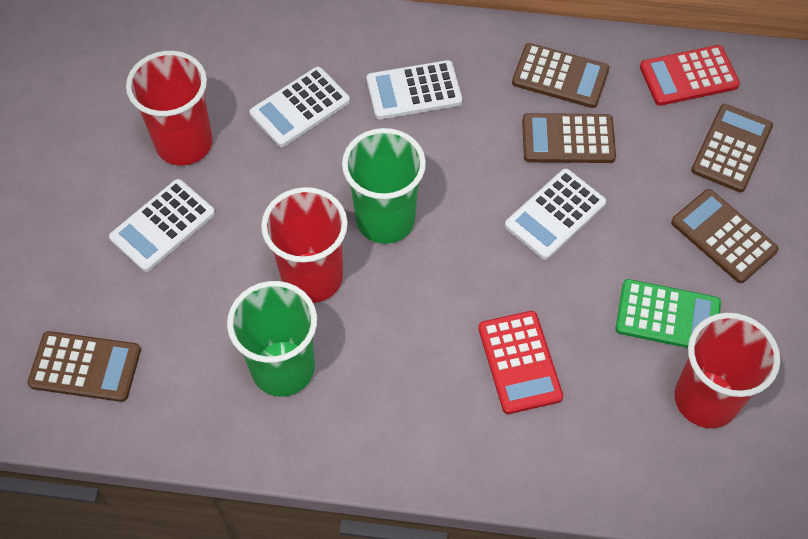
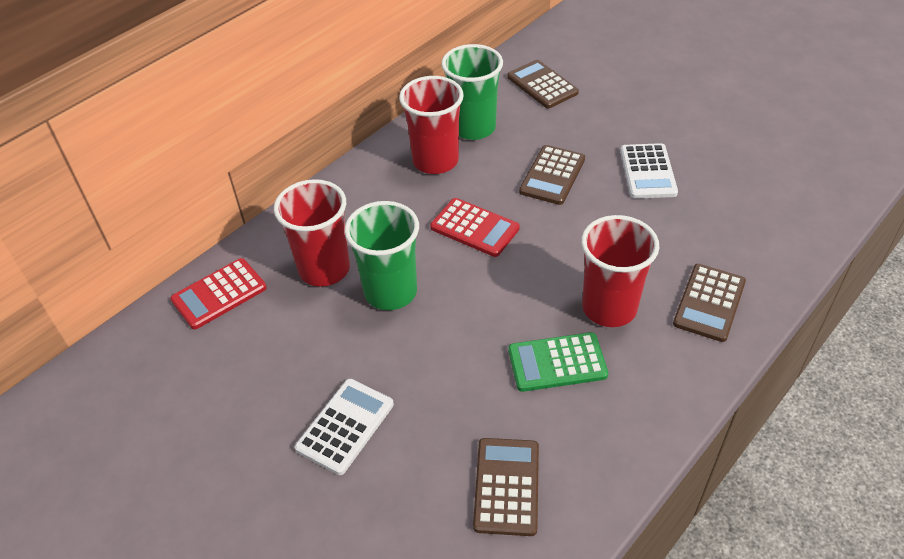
brown calculator: [27,331,141,402] [512,43,609,108] [522,113,616,163] [671,189,779,283] [691,104,773,192] = 5 -> [473,438,539,536] [507,60,579,108] [519,145,585,205] [673,264,746,342] = 4
white calculator: [109,179,215,272] [250,67,350,147] [366,60,463,119] [505,169,606,260] = 4 -> [295,379,394,475] [620,143,678,199] = 2

